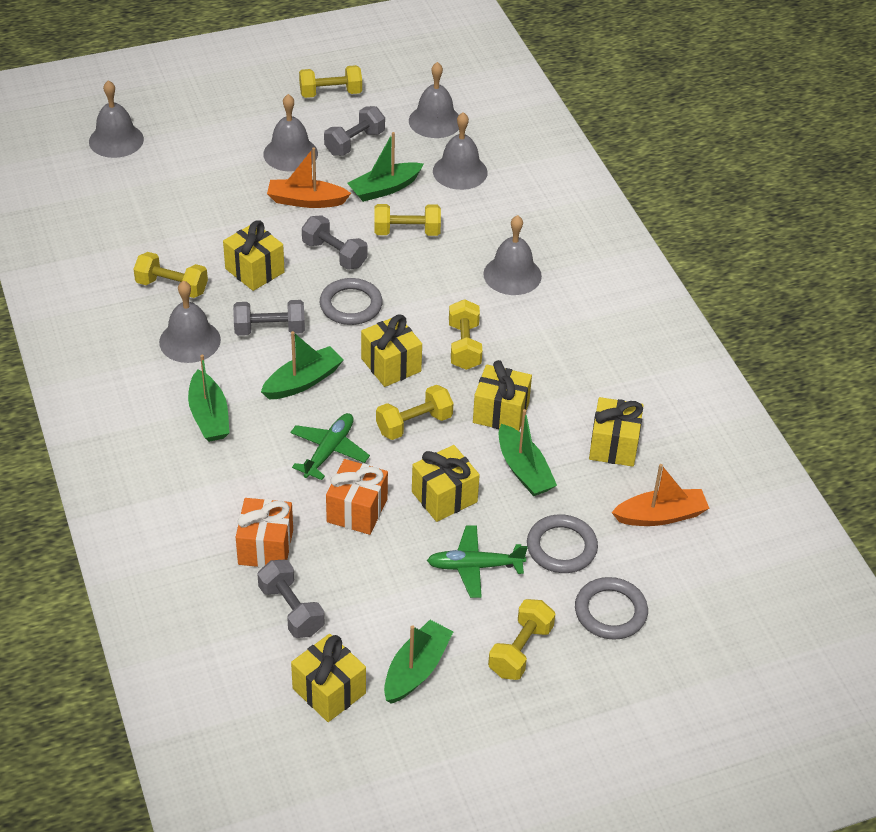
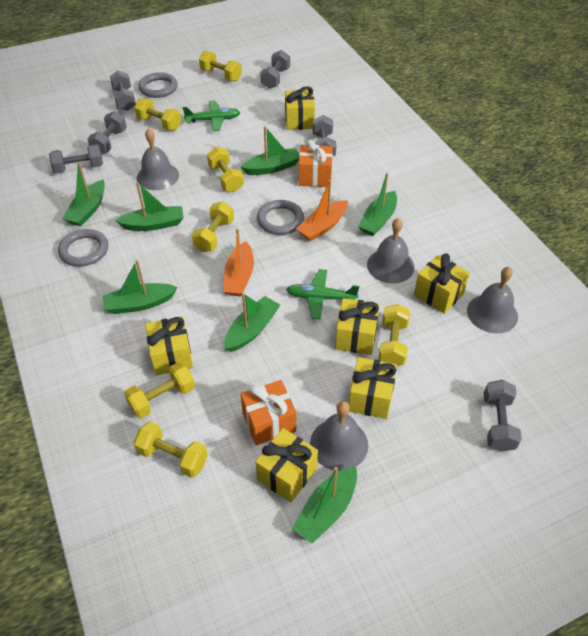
green boat: [188,355,230,442] [261,331,344,399] [347,132,423,202] [384,620,454,704] [499,409,557,496] = 5 -> [62,162,105,226] [102,260,178,314] [115,182,184,231] [224,293,280,352] [241,126,299,175] [292,466,357,544] [358,173,397,236] = 7
grey bell: [89,80,144,158] [159,281,221,363] [263,94,318,171] [409,62,459,138] [433,112,487,190] [483,215,542,295] = 6 -> [137,128,179,190] [310,401,368,471] [367,218,415,283] [467,267,518,334] = 4
grey dumbbell: [233,300,305,336] [257,560,325,638] [302,215,368,270] [324,106,385,156] = 4 -> [49,144,103,174] [87,111,127,155] [110,70,136,111] [260,50,290,89] [313,115,336,156] [484,380,522,452] = 6
yellow dumbbell: [134,252,208,298] [299,65,362,98] [374,204,441,236] [376,385,453,440] [449,299,482,370] [488,599,555,680] = 6 -> [124,362,195,419] [133,421,208,478] [134,98,181,131] [192,201,234,252] [199,51,242,81] [207,147,244,192] [378,304,410,366] = 7

